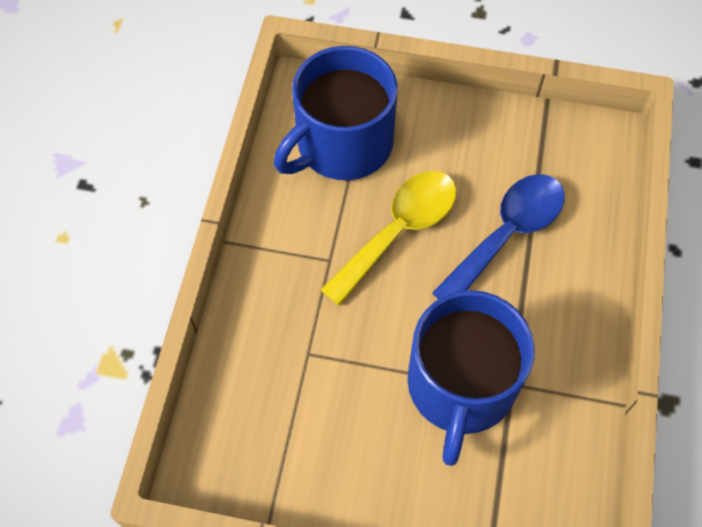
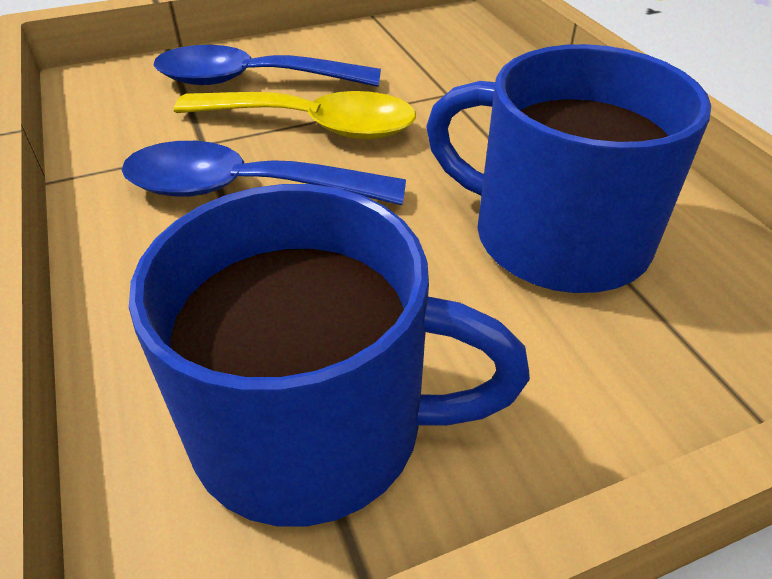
blue spoon: [432,174,565,299] = 1 -> [122,141,406,205] [153,45,381,87] = 2

